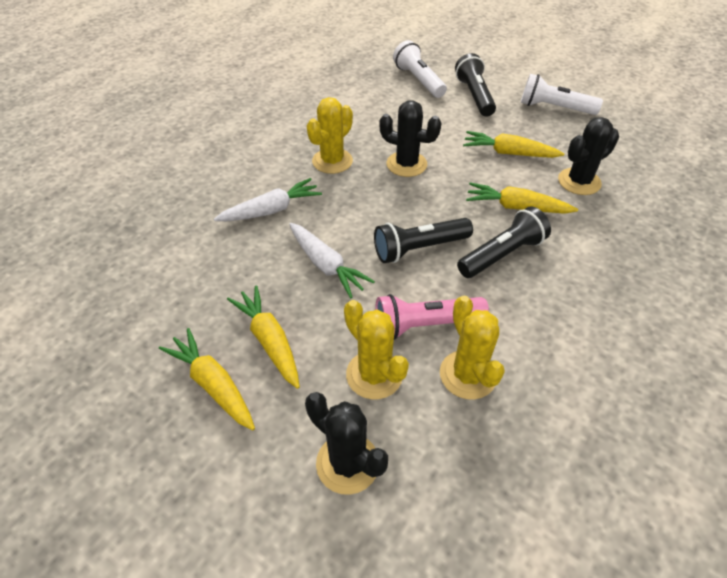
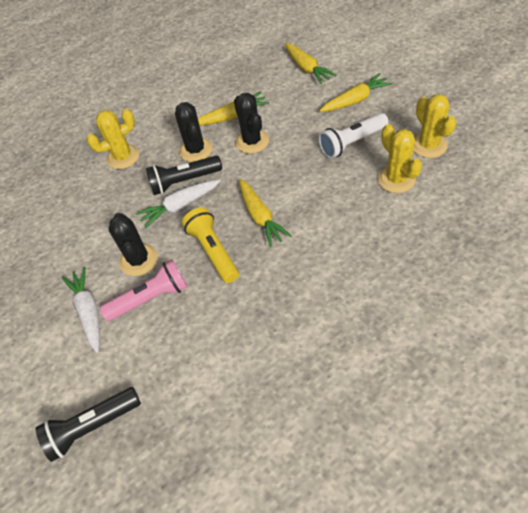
black flashlight: [374,218,473,263] [455,53,496,117] [457,206,551,278] = 3 -> [36,387,141,462] [146,156,222,195] = 2
white flashlight: [393,40,447,98] [521,74,603,115] = 2 -> [319,113,388,158] = 1
yellow flashlight: none = 0 -> [182,207,239,283] = 1

